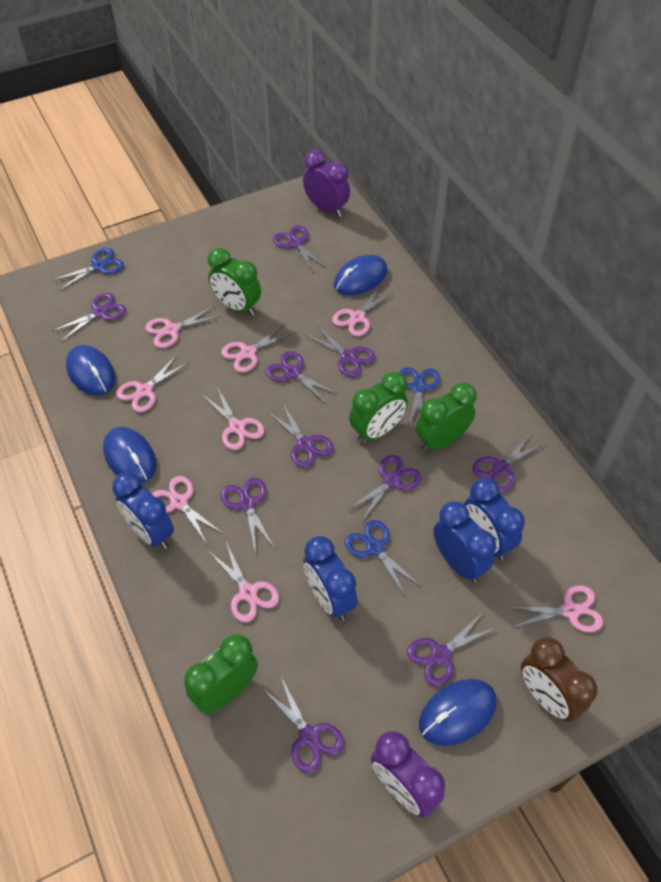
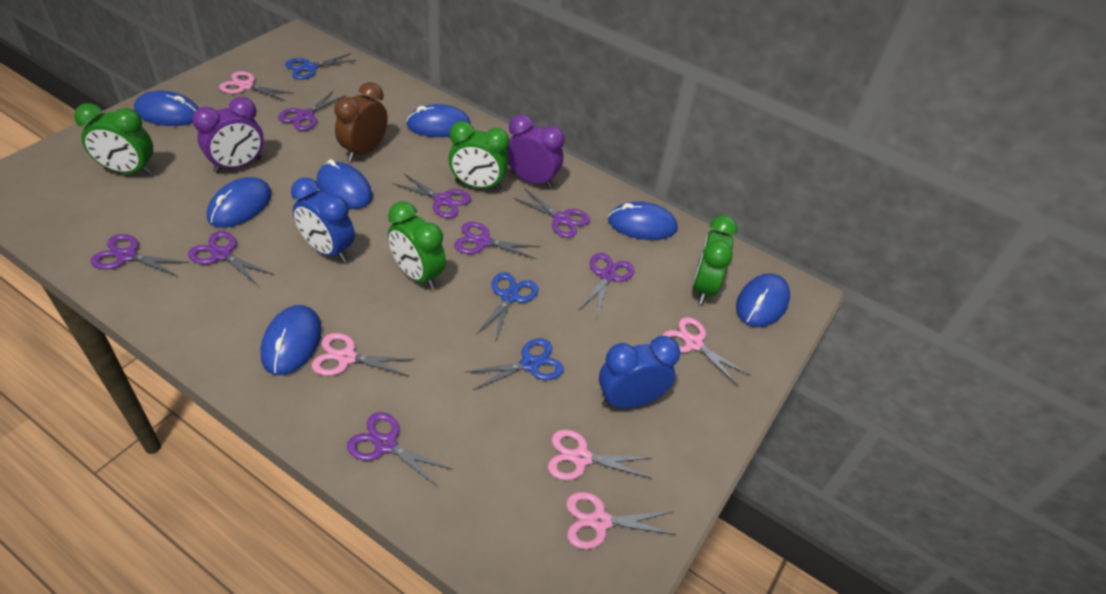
blue clock: [112,472,174,549] [303,536,358,620] [433,501,496,583] [464,478,525,560] = 4 -> [291,177,355,262] [599,336,680,408] = 2
blue mouse: [66,345,115,395] [103,427,156,483] [334,255,388,295] [419,679,497,746] = 4 -> [134,90,199,126] [207,177,272,228] [260,305,322,375] [317,159,373,209] [406,104,471,137] [608,201,677,240] [736,273,790,327] = 7
pink scissors: [116,355,188,412] [145,306,221,348] [152,476,222,544] [202,388,264,450] [209,542,279,622] [221,324,294,372] [332,285,393,336] [507,585,603,632] = 8 -> [219,71,294,101] [312,333,415,376] [548,429,652,480] [566,492,677,549] [663,317,750,386] = 5
purple scissors: [53,293,126,342] [221,478,275,554] [262,675,344,773] [266,351,339,404] [267,402,334,468] [273,226,327,272] [305,325,376,377] [347,455,421,523] [407,611,498,686] [472,433,546,493] = 10 -> [91,234,189,276] [188,231,274,286] [278,90,346,131] [347,412,453,488] [393,174,471,218] [454,222,540,259] [513,189,590,238] [578,253,634,316] = 8

